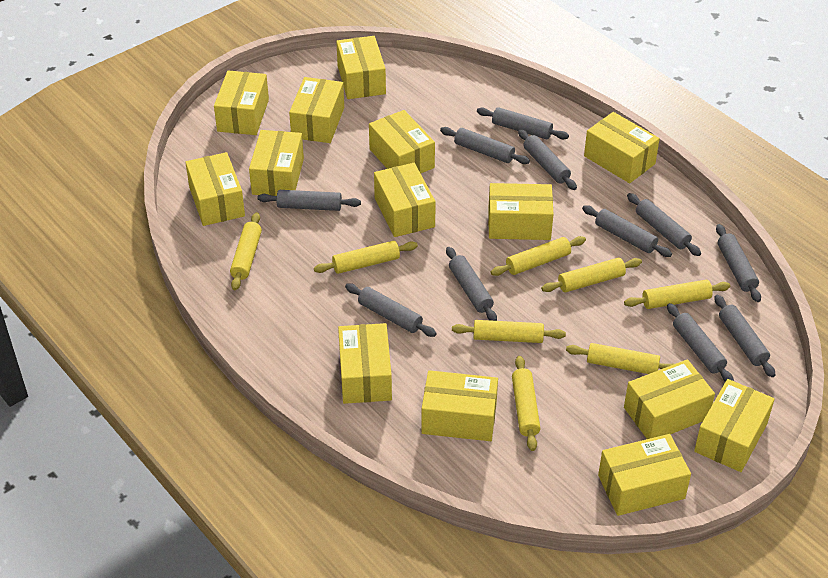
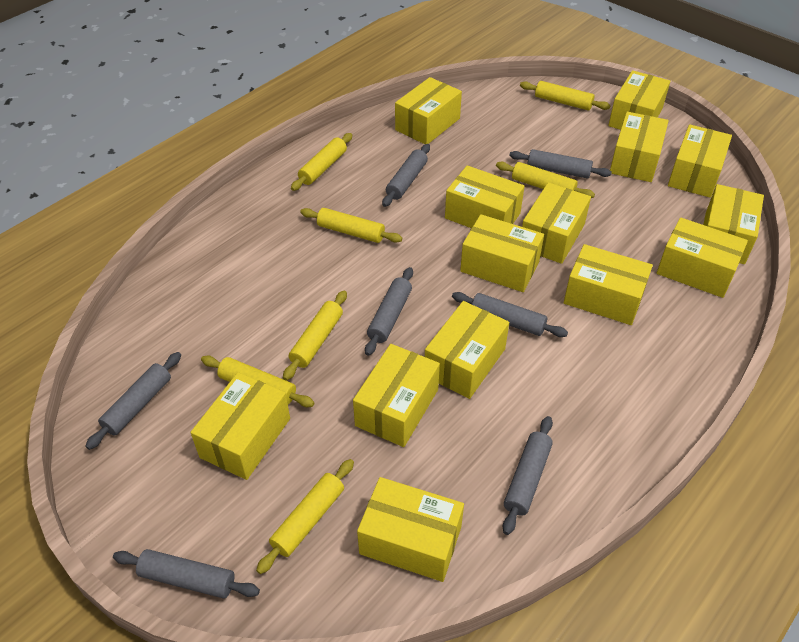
grey rolling pin: [257,190,361,211] [345,283,437,337] [440,127,530,164] [446,247,497,321] [477,107,569,139] [518,129,577,190] [582,205,672,257] [627,193,701,256] [667,303,734,382] [715,295,775,377] [716,224,761,302] = 11 -> [85,352,181,450] [113,549,260,598] [365,267,413,356] [382,144,430,207] [452,292,568,337] [503,416,553,535] [509,149,612,178] = 7
yellow rolling pin: [230,212,262,290] [314,241,418,274] [452,320,566,343] [491,236,586,276] [512,356,540,451] [541,258,642,292] [566,343,674,374] [624,280,730,309] = 8 -> [201,355,314,407] [256,459,354,574] [283,291,347,381] [291,133,352,191] [300,208,402,243] [496,162,595,198] [520,81,611,110] = 7

